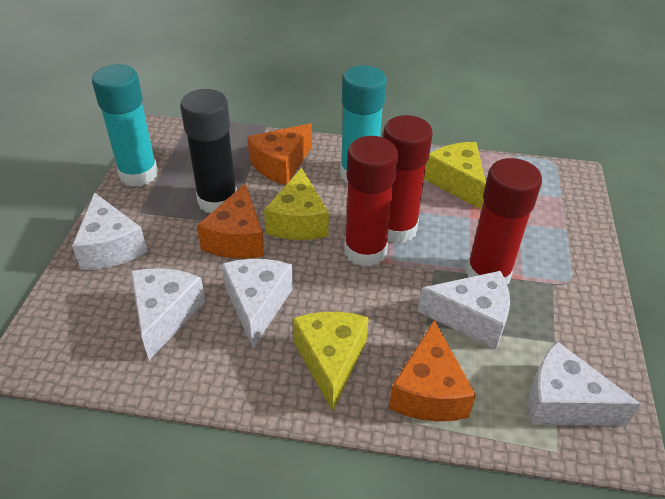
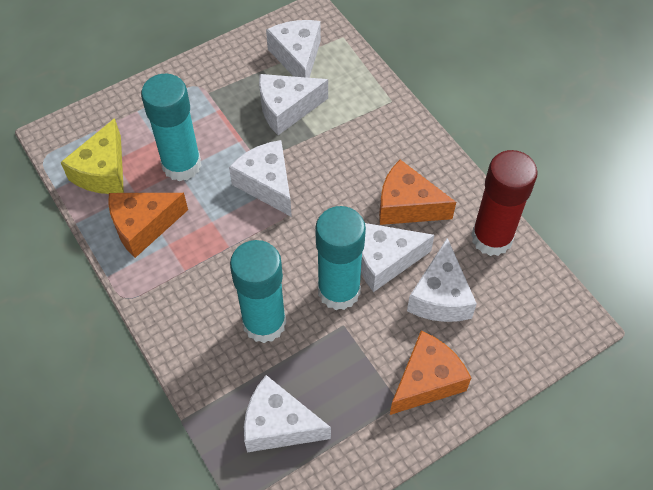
black glue stick: [180,89,237,213] = 1 -> none = 0
red glue stick: [344,136,398,267] [383,115,433,243] [466,158,542,284] = 3 -> [471,150,538,256] = 1
turquoise glue stick: [92,64,158,187] [340,65,386,183] = 2 -> [141,74,201,181] [230,240,286,343] [315,206,366,310] = 3
white cheese: [72,192,148,270] [131,268,206,360] [222,259,293,348] [418,271,510,349] [528,341,640,426] = 5 -> [229,140,292,217] [244,375,331,453] [259,74,328,135] [266,20,321,78] [361,223,434,292] [407,238,477,322] = 6
yellow cheese: [264,168,329,240] [293,312,369,412] [424,142,486,209] = 3 -> [61,118,124,194] = 1

